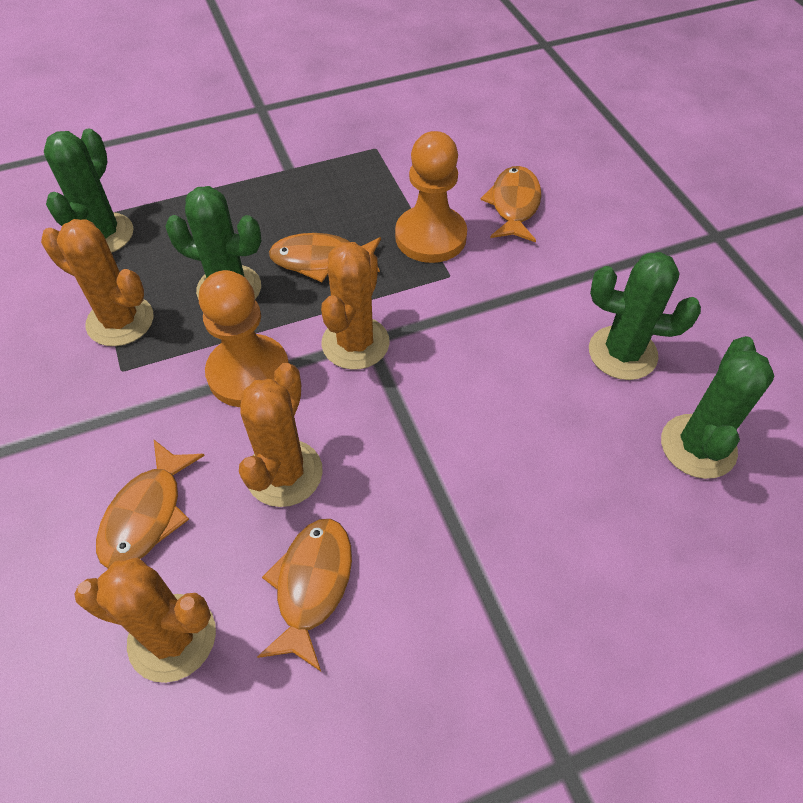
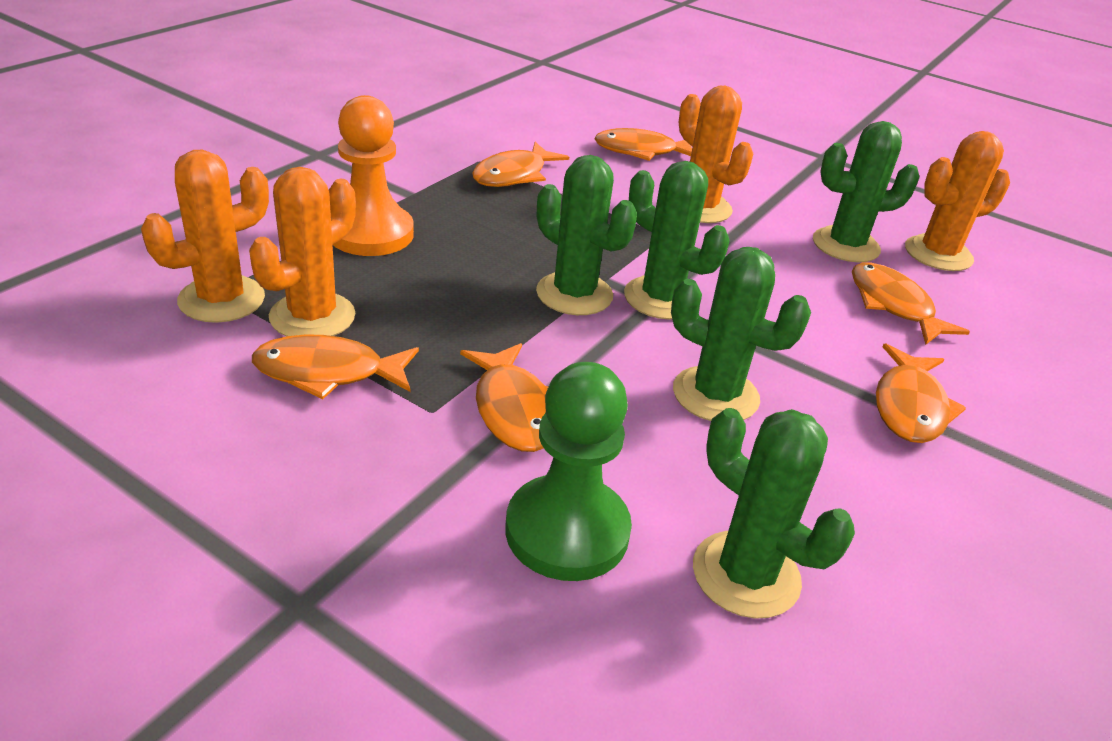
green cactus: [44,129,134,253] [165,186,261,300] [589,252,701,380] [661,336,774,479] = 4 -> [536,155,637,315] [624,161,729,320] [671,247,811,421] [693,408,855,619] [813,121,920,262] = 5
green pawn: none = 0 -> [505,362,632,581] = 1
orange fish: [96,440,205,568] [257,519,352,671] [269,233,381,282] [480,166,541,242] = 4 -> [252,334,419,399] [460,343,549,452] [472,142,569,187] [594,128,692,161] [852,262,970,344] [876,344,966,443] = 6
orange pawn: [199,270,289,407] [395,131,467,263] = 2 -> [332,95,414,256] = 1

